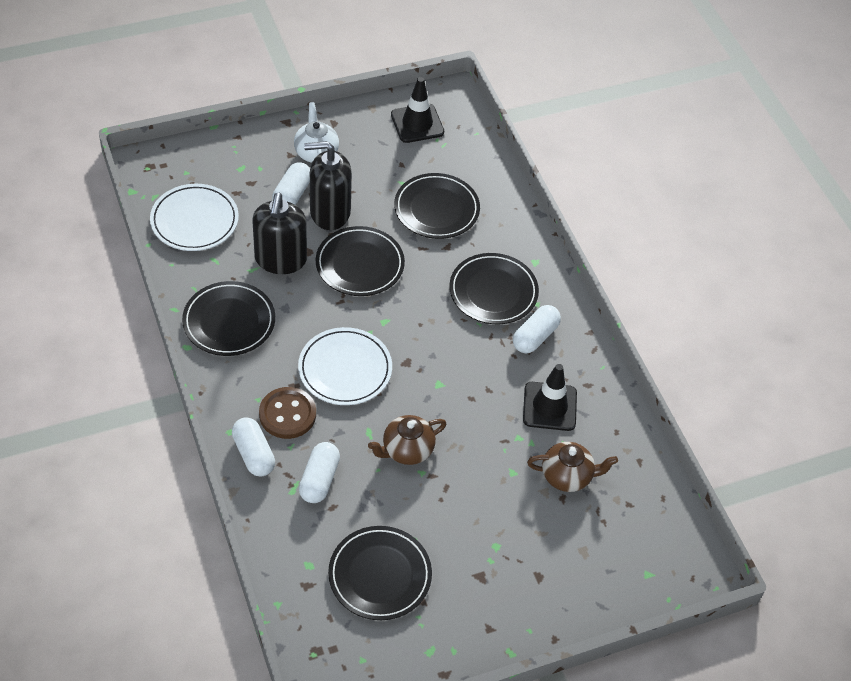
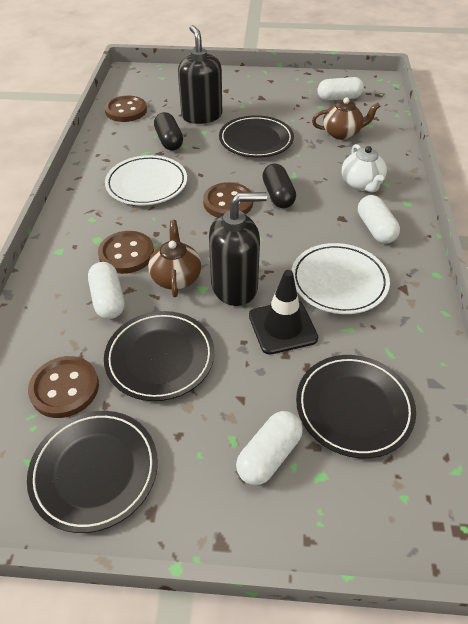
black capsule: none = 0 -> [154,112,183,151] [262,164,296,208] = 2
black plate: [182,281,275,356] [316,226,405,296] [328,526,432,620] [394,173,480,239] [449,253,539,324] = 5 -> [27,411,158,533] [104,311,215,401] [219,115,294,158] [296,355,416,458] = 4
black traffic cone: [391,77,444,143] [523,364,577,431] = 2 -> [249,270,318,355] = 1
brown button: [259,387,316,439] = 1 -> [28,356,99,418] [98,231,154,274] [105,96,147,122] [203,182,253,217] = 4

